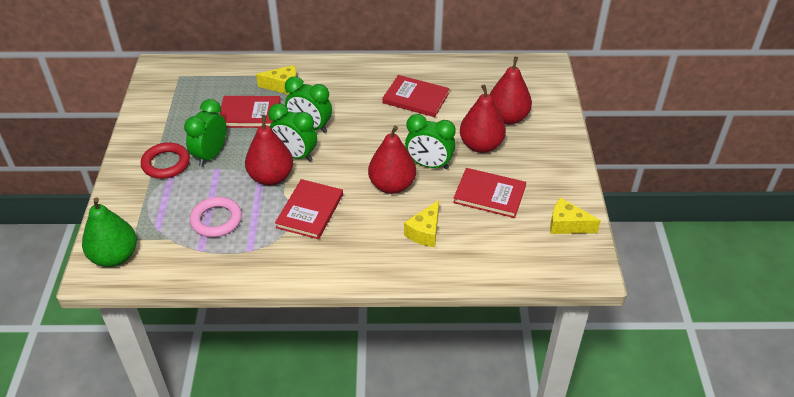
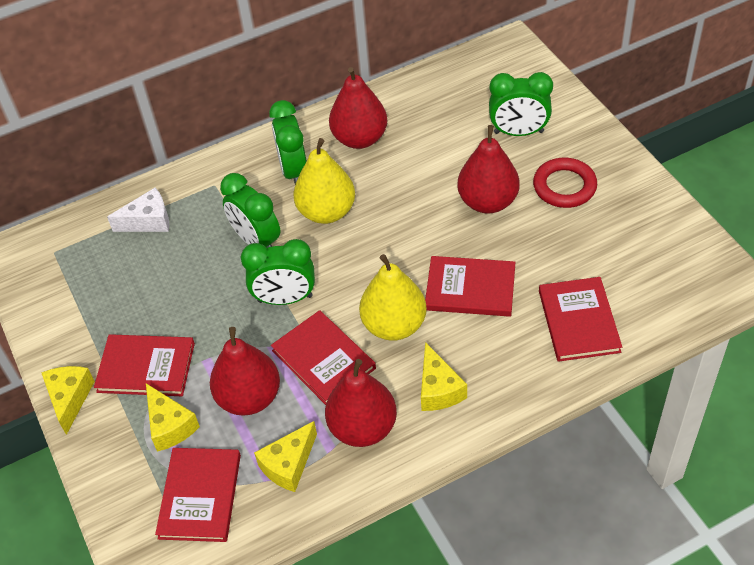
green pear: [82,198,137,267] = 1 -> none = 0
pink ring: [190,197,242,237] = 1 -> none = 0
red book: [219,96,281,128] [275,179,343,239] [383,75,450,117] [453,168,526,218] = 4 -> [94,334,195,396] [155,448,241,542] [271,310,376,405] [425,256,515,317] [539,277,622,362] = 5
white cheese: none = 0 -> [107,188,169,232] = 1
yellow cheese: [256,65,297,94] [404,200,439,247] [550,198,601,234] = 3 -> [42,366,95,435] [146,383,200,452] [254,421,317,492] [421,342,467,411] = 4
yellow pear: none = 0 -> [293,138,355,224] [359,254,427,341] = 2

